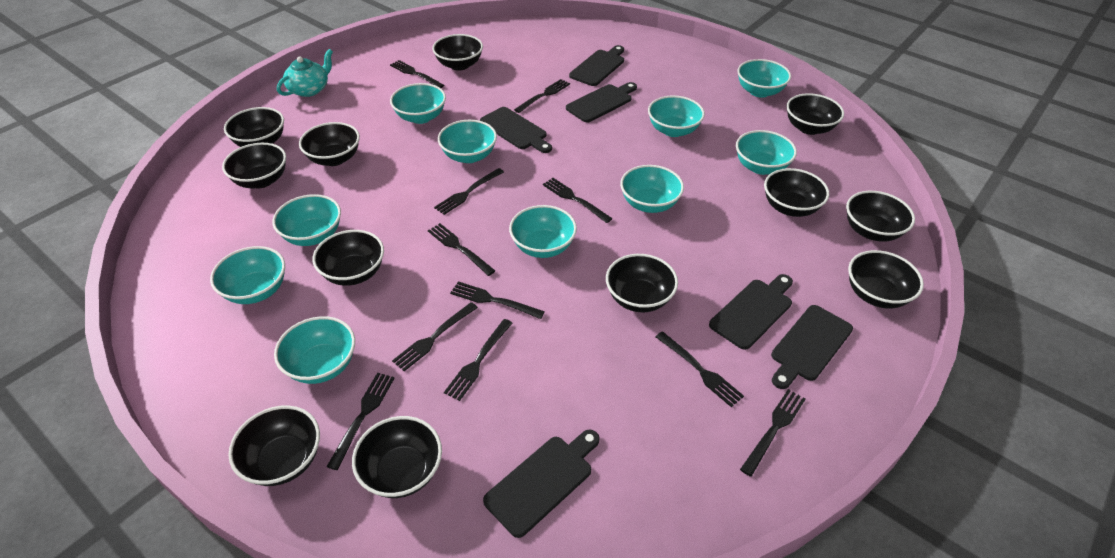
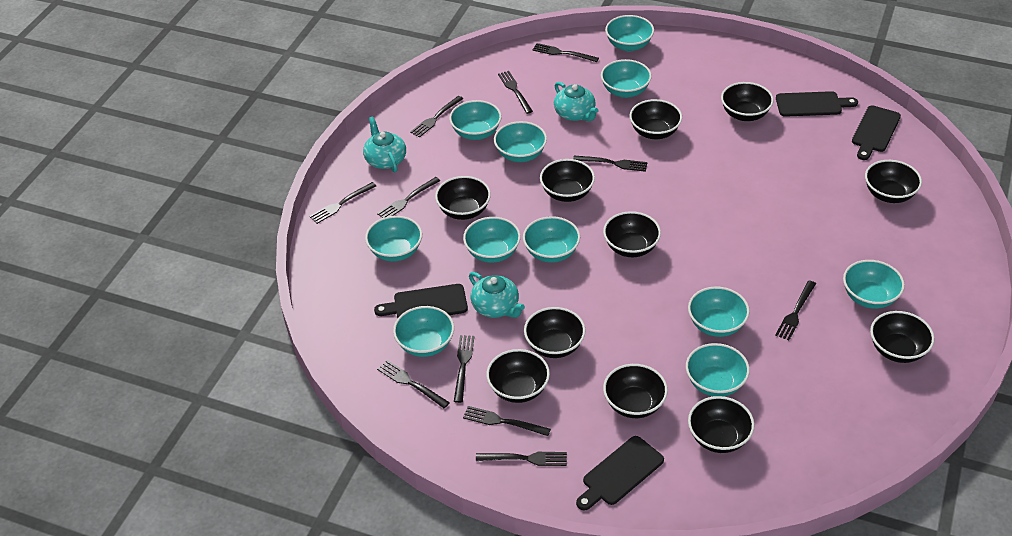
black bowl: [222,143,286,188] [224,107,284,147] [228,405,320,486] [299,122,360,166] [313,230,384,286] [352,416,442,498] [432,34,483,71] [606,254,678,312] [764,168,829,217] [786,93,844,135] [846,191,915,241] [848,250,924,309] = 12 -> [435,176,491,220] [486,349,550,403] [524,307,585,358] [540,159,595,202] [603,211,661,257] [603,364,668,418] [629,99,682,139] [688,396,755,453] [721,82,774,121] [865,160,922,203] [870,311,935,363] = 11
black cutting board: [480,107,552,153] [483,429,600,538] [566,82,637,122] [569,45,624,86] [709,274,793,350] [771,305,853,389] = 6 -> [374,284,468,319] [576,436,664,511] [776,91,858,117] [852,105,901,160] = 4
turquoise bowl: [210,246,285,304] [272,194,341,246] [274,316,355,384] [390,83,446,124] [438,120,497,163] [509,205,577,258] [620,165,684,213] [648,96,705,137] [736,130,797,175] [737,59,791,98] = 10 -> [365,216,422,262] [393,306,454,357] [449,100,502,140] [463,217,521,263] [494,121,547,162] [523,216,580,263] [601,59,652,98] [605,15,654,51] [686,343,750,397] [688,287,750,337] [843,260,905,309] = 11
turquoise teapot: [277,49,333,97] = 1 -> [363,117,406,172] [469,272,525,318] [554,82,599,121] = 3

